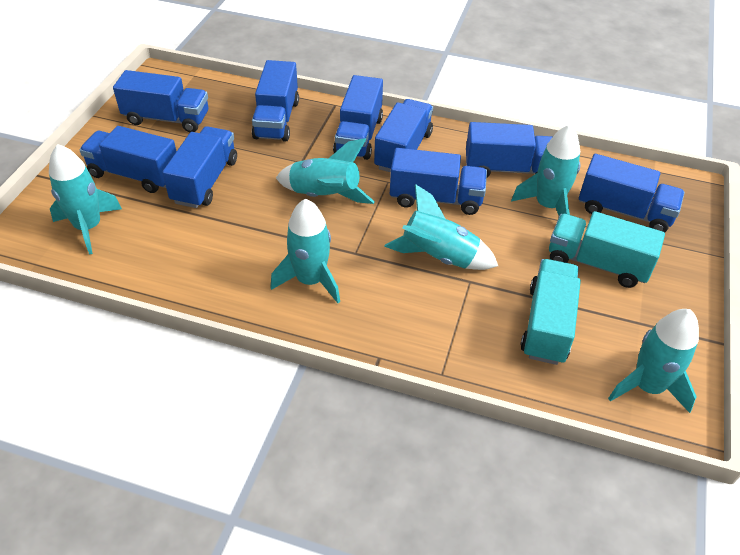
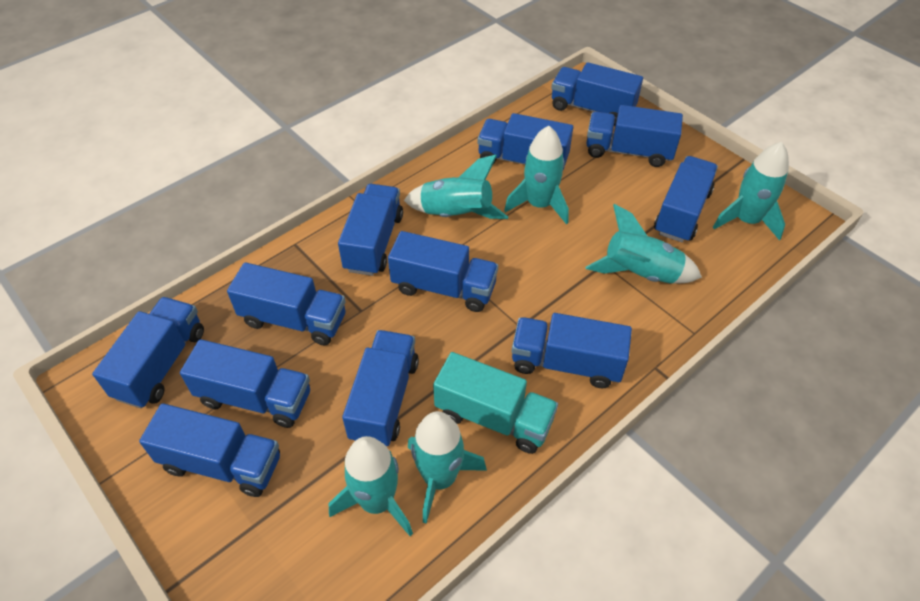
blue truck: [79,126,177,193] [113,70,208,132] [162,126,237,208] [252,60,299,142] [333,75,383,160] [374,99,433,172] [390,148,487,215] [466,122,553,177] [579,154,685,232] = 9 -> [92,297,204,408] [139,403,280,497] [180,339,310,428] [227,262,346,346] [338,184,403,276] [342,330,419,446] [388,231,498,312] [477,113,573,170] [512,313,632,389] [551,62,643,126] [586,105,683,167] [654,156,718,242] = 12
turquoise truck: [521,259,581,365] [549,211,665,288] = 2 -> [433,352,558,454] = 1

